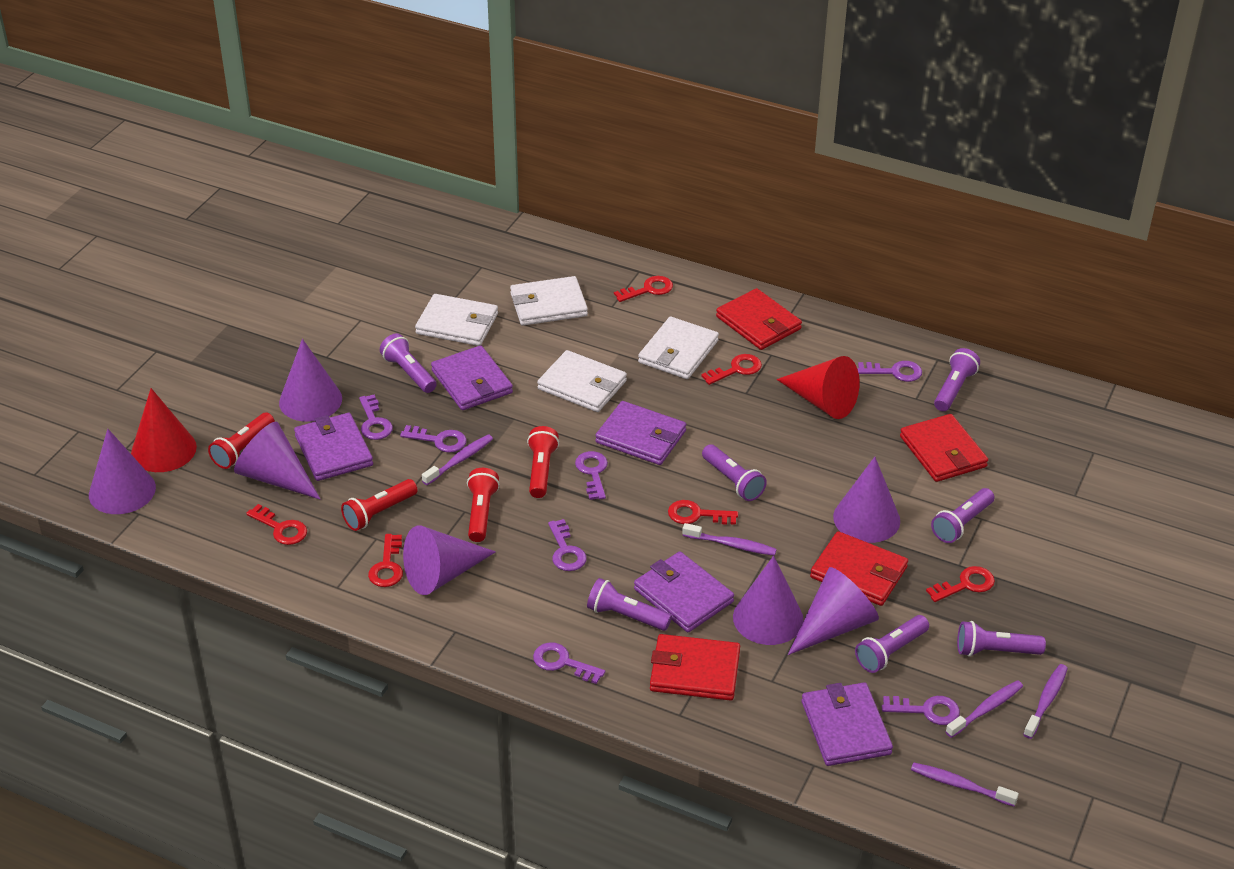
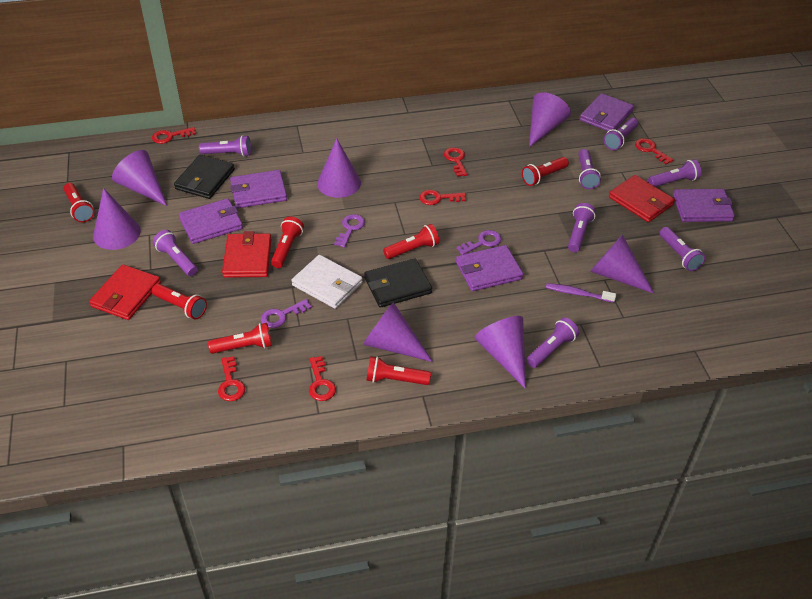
black wallet: none = 0 -> [174,155,235,199] [364,258,432,308] = 2
purple flashlight: [380,333,437,393] [587,578,672,631] [702,444,767,501] [855,615,929,673] [931,488,994,543] [934,348,980,411] [957,621,1046,657] = 7 -> [153,230,198,276] [199,135,251,157] [526,317,579,368] [568,203,596,252] [579,149,601,189] [604,118,638,150] [648,159,701,187] [659,227,706,271] = 8
purple key: [359,395,393,440] [400,425,467,453] [533,642,605,684] [548,519,586,571] [575,451,608,500] [858,361,922,382] [882,696,960,725] = 7 -> [261,299,312,328] [334,214,365,248] [456,230,501,255] = 3
purple toothbrush: [422,434,493,485] [682,523,777,556] [911,763,1019,807] [945,680,1023,738] [1023,664,1068,739] = 5 -> [546,283,616,303] = 1
red cone: [131,388,197,472] [777,356,860,419] = 2 -> none = 0
red flashlight: [208,413,275,469] [341,479,418,531] [467,468,500,542] [527,426,559,498] = 4 -> [63,183,94,222] [152,284,207,319] [208,323,272,354] [271,217,304,268] [367,356,431,385] [383,224,440,259] [522,157,569,186] = 7
red wallet: [650,634,740,701] [716,288,802,350] [810,531,908,606] [900,414,988,482] = 4 -> [89,264,161,320] [222,231,271,278] [609,175,675,222] = 3
white wallet: [415,294,498,346] [510,276,588,326] [537,350,627,412] [638,316,719,379] = 4 -> [291,255,363,309] = 1

